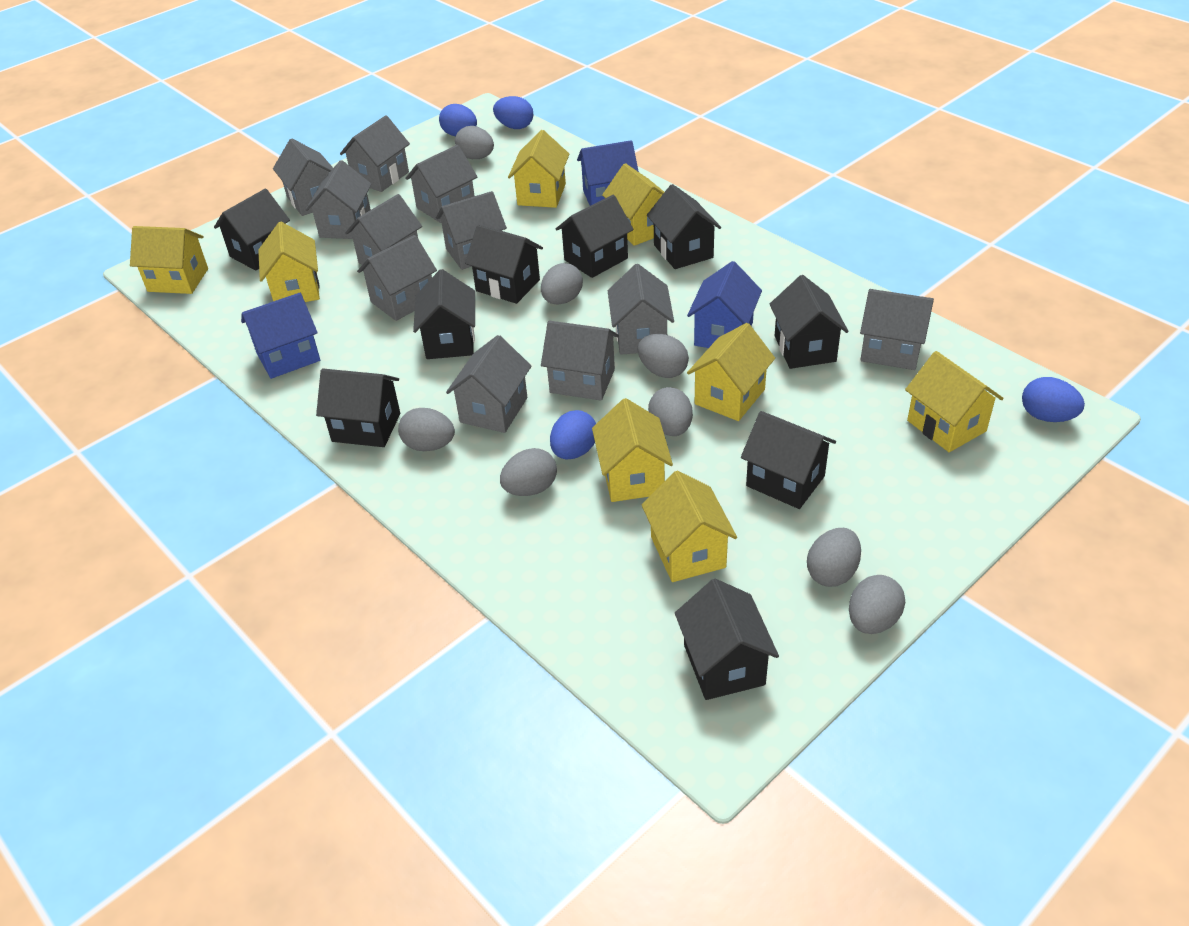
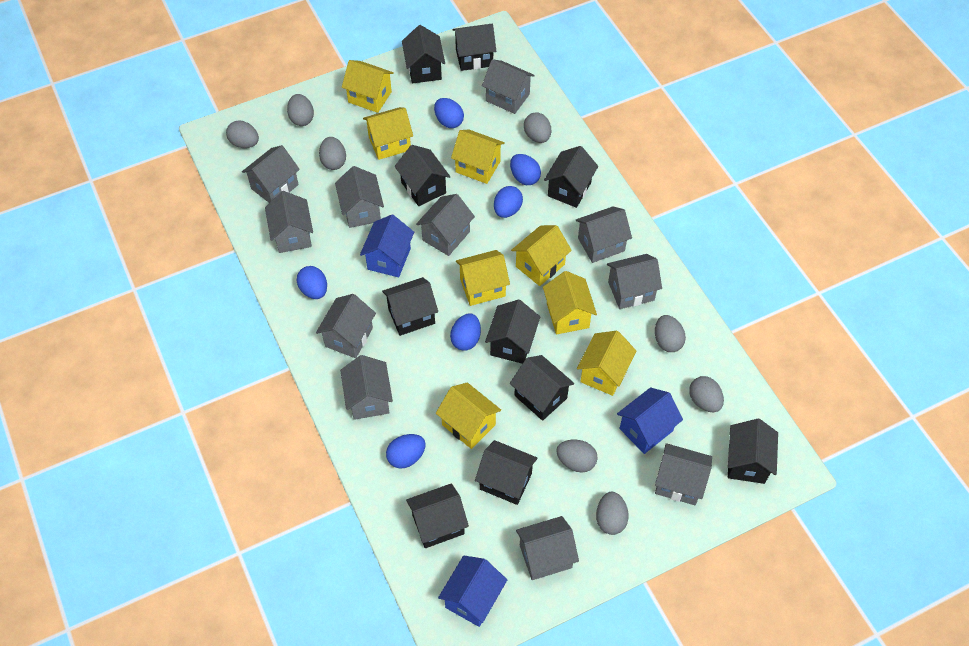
black house: [214,189,290,271] [316,369,400,447] [413,269,475,359] [465,224,543,304] [556,195,634,278] [647,184,721,269] [675,579,779,700] [741,411,836,509] [770,275,849,369] = 9 -> [382,277,438,336] [395,145,450,206] [402,25,445,83] [406,483,469,548] [452,24,496,71] [475,440,538,505] [485,299,540,364] [510,355,574,421] [544,146,598,208] [727,419,778,484] = 10
blue egg: [439,104,477,136] [493,96,533,129] [550,410,596,460] [1022,377,1085,422] = 4 -> [297,266,327,299] [386,434,425,469] [434,98,464,128] [450,313,481,351] [494,186,523,218] [510,154,541,185] = 6

